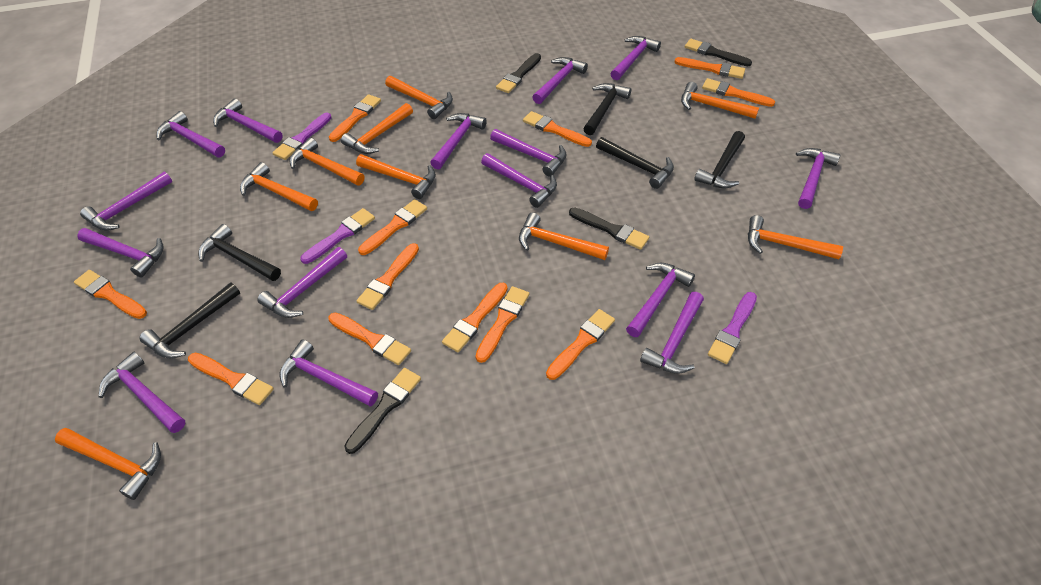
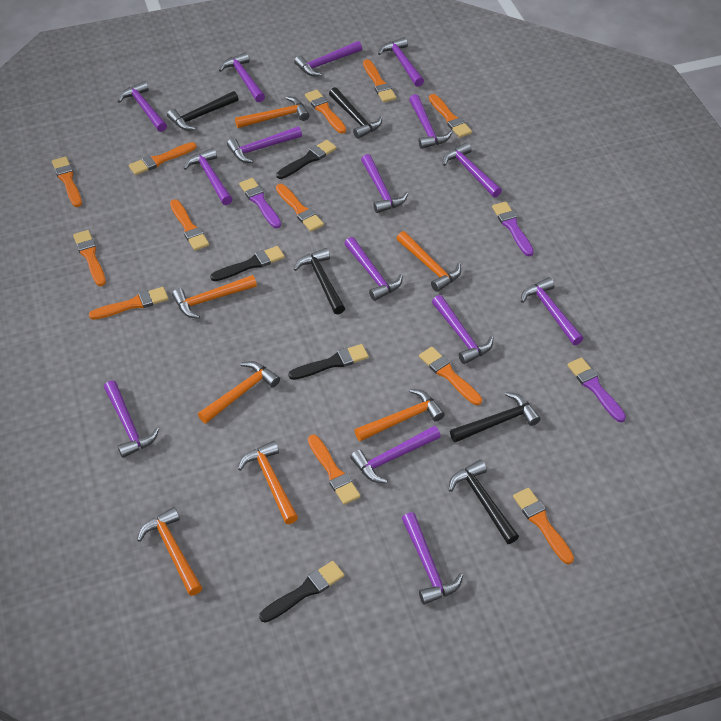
orange hammer: [55,428,161,500] [240,162,318,211] [289,138,364,186] [341,103,413,154] [356,154,436,199] [385,76,453,119] [519,213,609,260] [681,82,759,119] [748,215,843,259] = 9 -> [137,507,202,596] [172,275,257,319] [198,361,280,424] [235,96,309,128] [238,441,298,524] [354,389,445,441] [396,231,461,292] = 7

